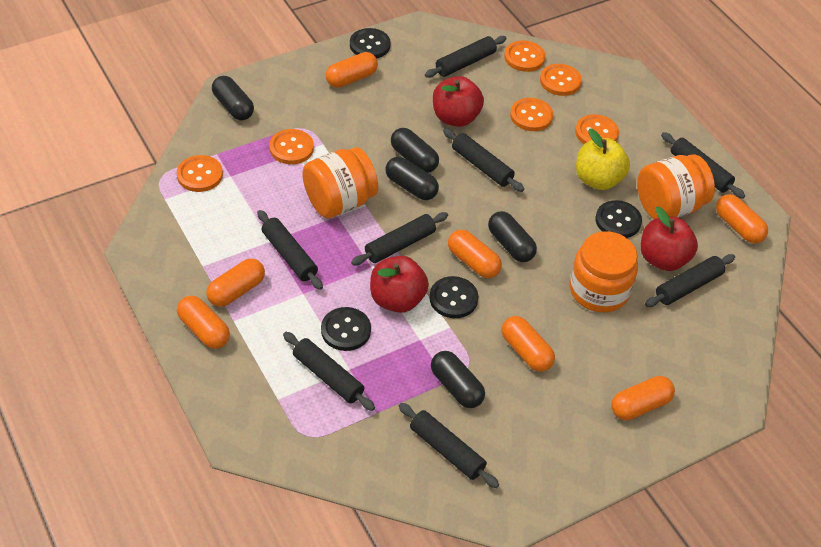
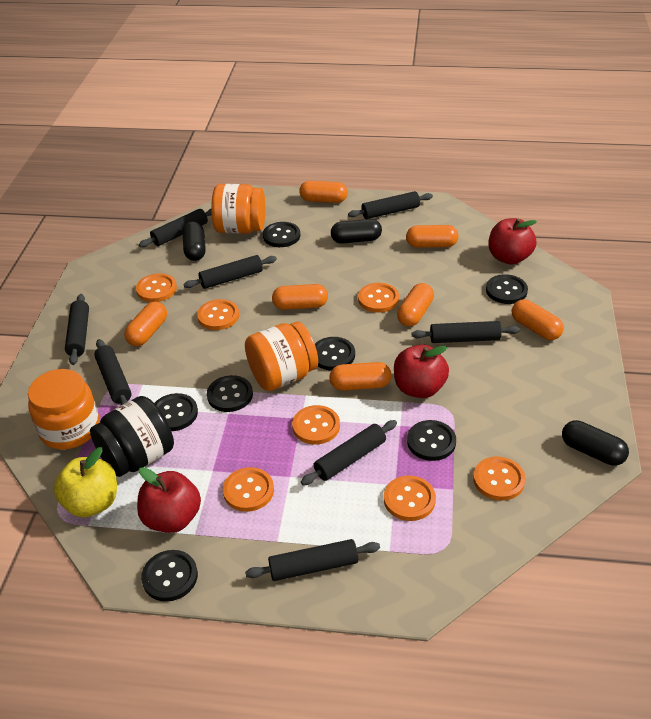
black button: [321,307,371,351] [350,28,391,58] [429,276,478,318] [596,200,642,238] = 4 -> [141,550,198,602] [154,393,198,431] [207,375,253,412] [263,222,300,247] [315,337,355,370] [407,420,456,461] [486,274,528,304] = 7
black capsule: [212,76,254,120] [385,157,439,200] [391,128,439,173] [431,351,485,408] [488,211,537,262] = 5 -> [183,222,206,261] [331,219,382,244] [562,420,629,466] = 3
black jar: none = 0 -> [90,396,174,477] = 1
orange button: [177,155,223,192] [269,129,314,164] [504,41,546,72] [510,98,553,131] [540,64,582,96] [575,114,619,144] = 6 -> [136,273,177,302] [197,299,239,330] [223,467,274,512] [292,405,340,444] [358,283,399,313] [384,476,436,521] [473,457,526,500] = 7

